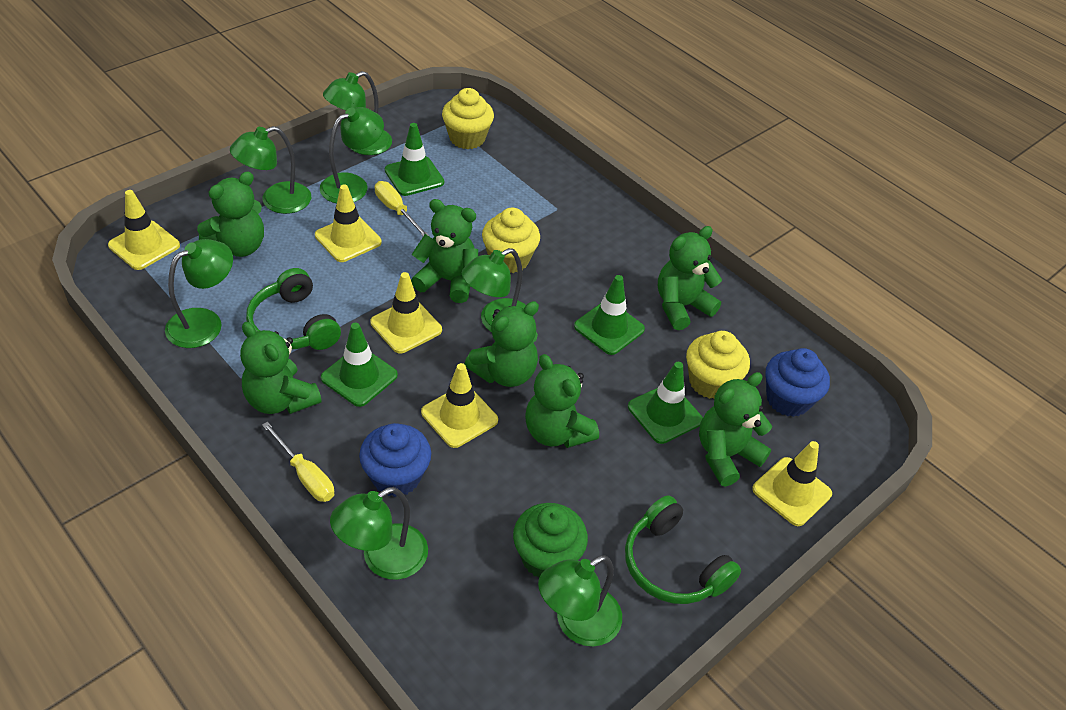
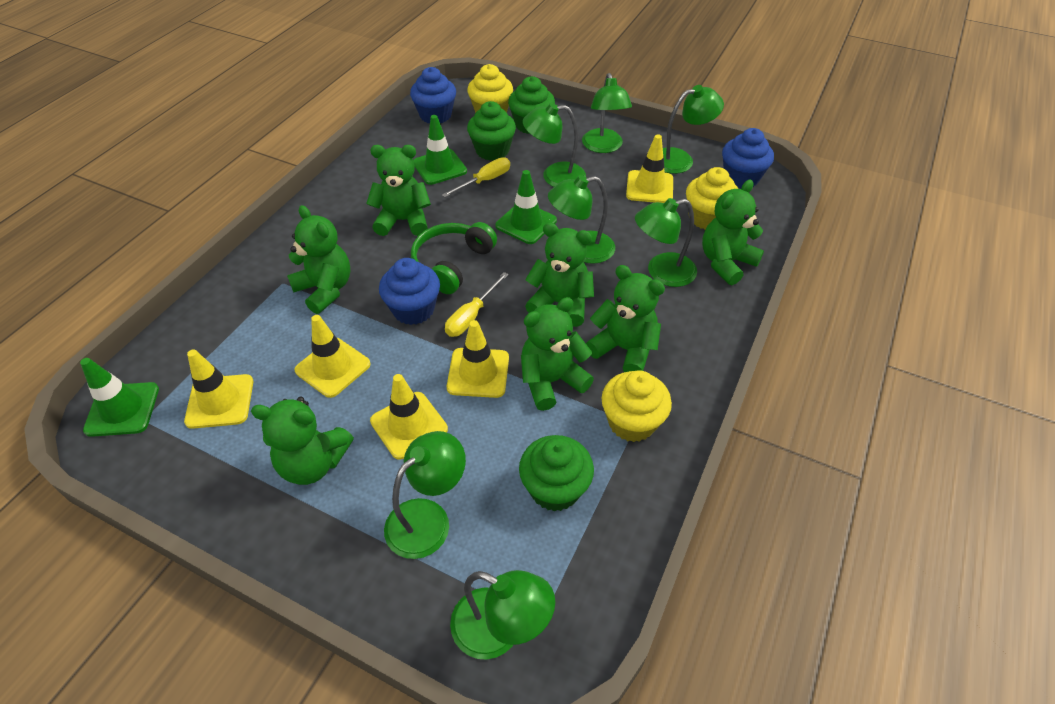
blue cupcake: [359,423,431,497] [766,348,830,417] = 2 -> [379,258,440,325] [410,67,456,123] [722,128,774,188] = 3
green cupcake: [513,503,588,577] = 1 -> [467,101,516,161] [508,76,555,134] [519,435,594,512] = 3
green headphones: [246,268,341,350] [625,495,741,604] = 2 -> [411,222,497,294] = 1
green traffic cone: [321,323,398,407] [385,123,444,196] [574,275,645,355] [628,362,703,444] = 4 -> [80,358,159,437] [413,115,467,185] [495,170,557,244] = 3

